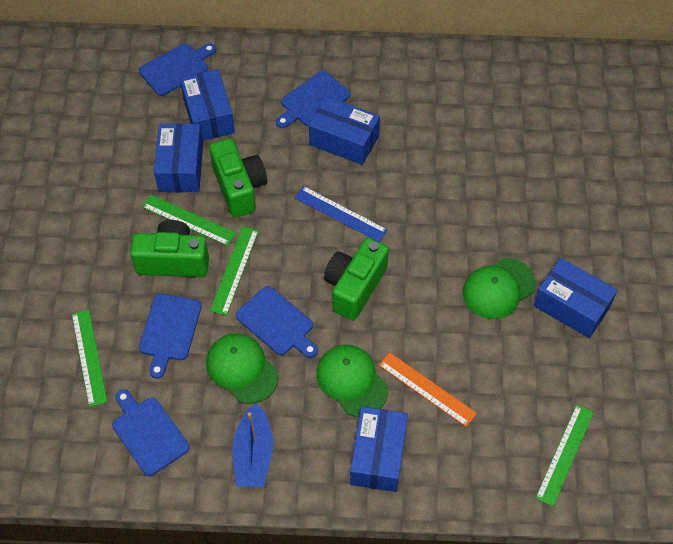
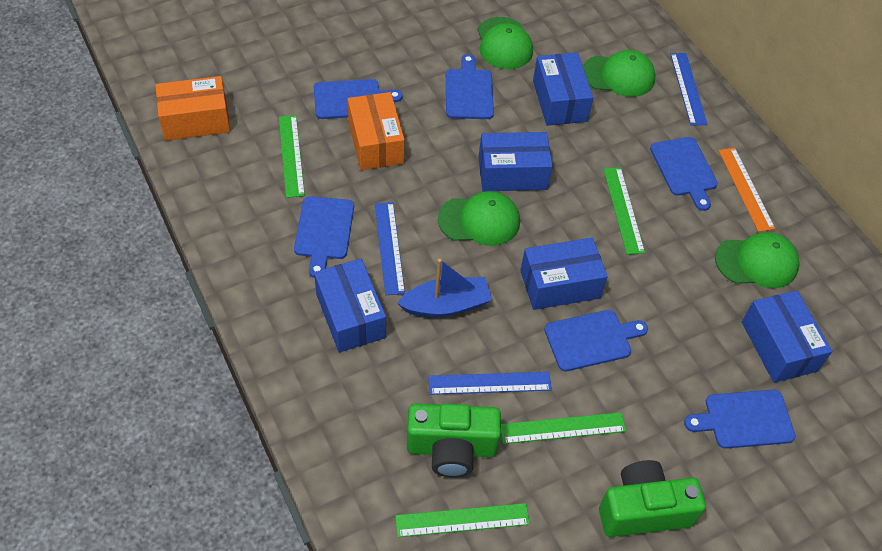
blue cutting board: [112,390,189,476] [139,43,216,96] [139,294,202,378] [236,286,318,358] [276,71,350,128] = 5 -> [294,196,354,278] [314,79,402,119] [446,54,494,119] [544,310,648,371] [650,137,718,211] [684,390,796,449] = 6
blue ruler: [294,186,387,242] = 1 -> [375,202,405,295] [428,372,552,395] [670,53,707,126] = 3
green camera: [130,220,209,277] [209,138,267,218] [324,238,389,320] = 3 -> [407,404,501,477] [599,460,706,537] = 2
green cap: [206,333,279,404] [316,345,388,417] [463,258,536,319] = 3 -> [438,191,520,246] [477,17,533,69] [583,50,656,97] [715,232,800,288] = 4
orange box: none = 0 -> [156,76,230,141] [348,92,405,170] = 2

